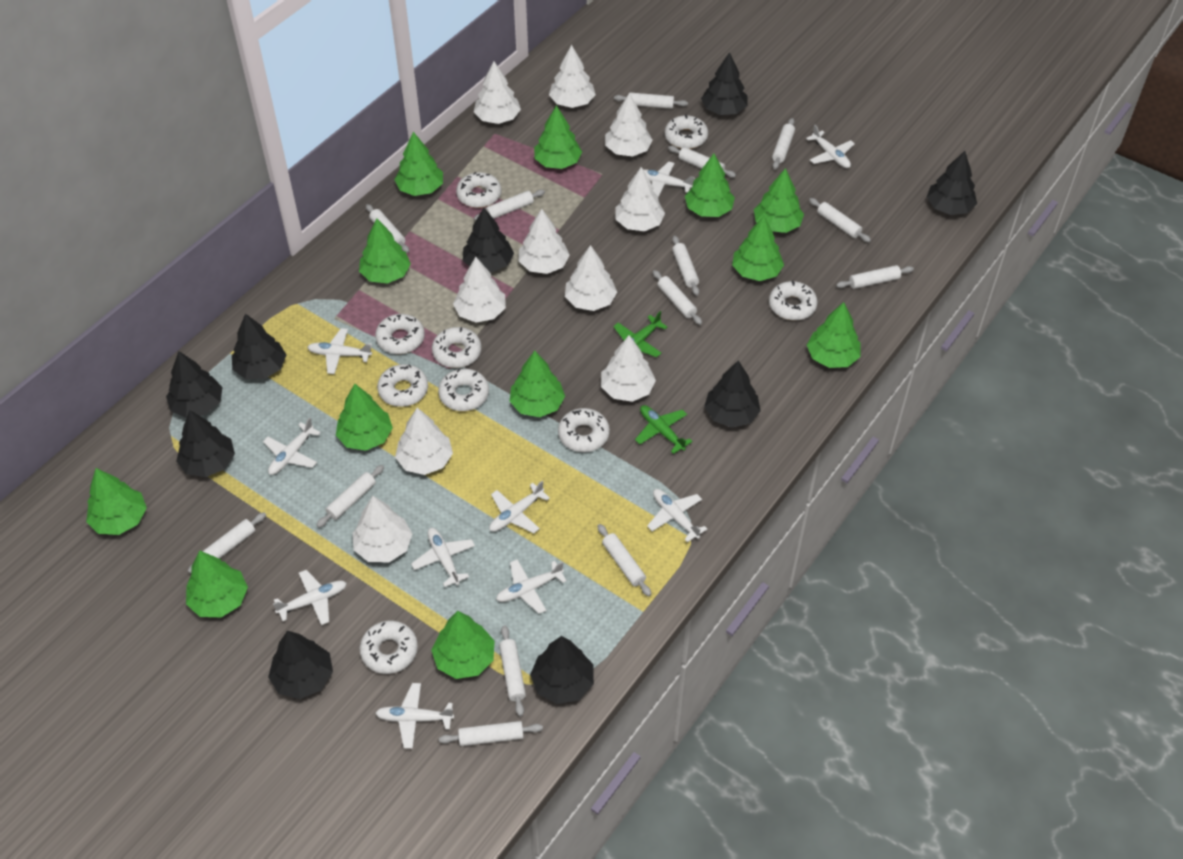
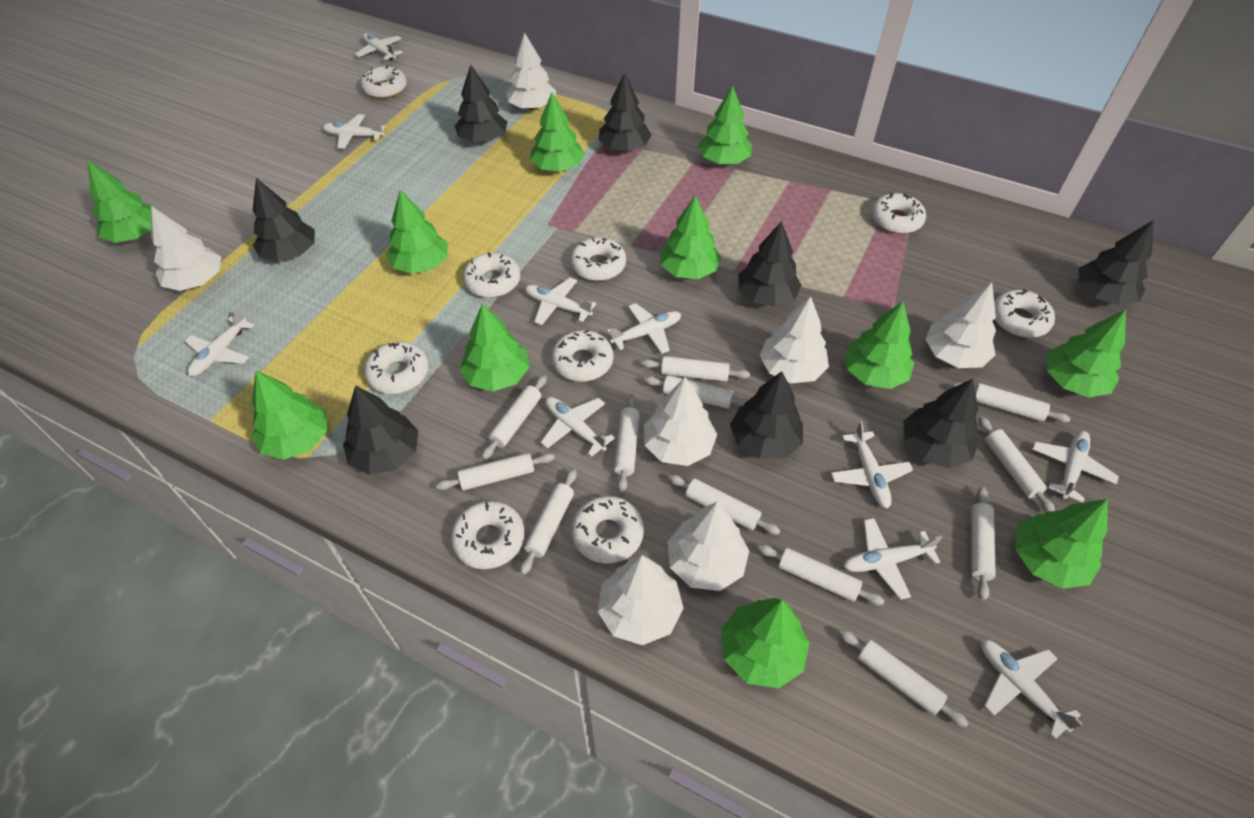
black tree: [166,351,223,418] [176,410,235,477] [232,313,286,379] [268,631,333,699] [463,208,514,273] [530,636,594,704] [701,52,748,115] [704,361,761,428] [927,151,977,215] = 9 -> [253,178,315,262] [343,385,419,475] [454,64,507,143] [599,72,652,151] [730,371,803,459] [738,221,802,307] [904,379,979,468] [1079,220,1154,306] = 8
green plane: [613,311,667,357] [635,405,693,454] = 2 -> none = 0
green tree: [86,468,147,535] [186,550,248,617] [336,384,393,451] [359,219,411,284] [394,132,443,196] [431,611,495,679] [510,351,565,417] [534,105,582,169] [685,154,735,217] [732,216,784,281] [754,168,804,233] [807,302,861,368] = 12 -> [88,160,153,243] [252,370,327,460] [386,190,447,274] [460,303,530,391] [530,93,585,172] [660,195,721,279] [698,86,752,164] [721,598,810,688] [844,301,914,389] [1015,499,1107,589] [1047,310,1126,398] = 11
white rolling pin: [188,512,266,573] [317,465,384,528] [366,204,409,253] [439,721,543,746] [474,190,545,221] [499,625,526,716] [598,524,651,596] [614,92,688,109] [653,270,702,325] [668,146,736,178] [672,235,699,296] [772,118,795,169] [809,198,871,242] [836,265,914,289] = 14 -> [436,453,555,490] [482,375,547,460] [520,469,577,575] [614,394,640,492] [641,356,750,382] [644,375,749,409] [668,475,780,535] [758,545,885,605] [839,629,968,728] [952,382,1070,423] [971,487,996,601] [978,416,1055,512] = 12
white tree: [353,496,412,562] [395,408,453,475] [453,257,506,322] [474,61,521,124] [518,209,570,274] [549,45,596,108] [565,245,617,311] [601,335,656,402] [605,93,653,157] [615,167,665,231] = 10 -> [151,206,221,291] [506,33,556,110] [597,555,684,645] [644,377,717,466] [668,502,749,591] [760,296,829,383] [925,282,996,368] = 7

